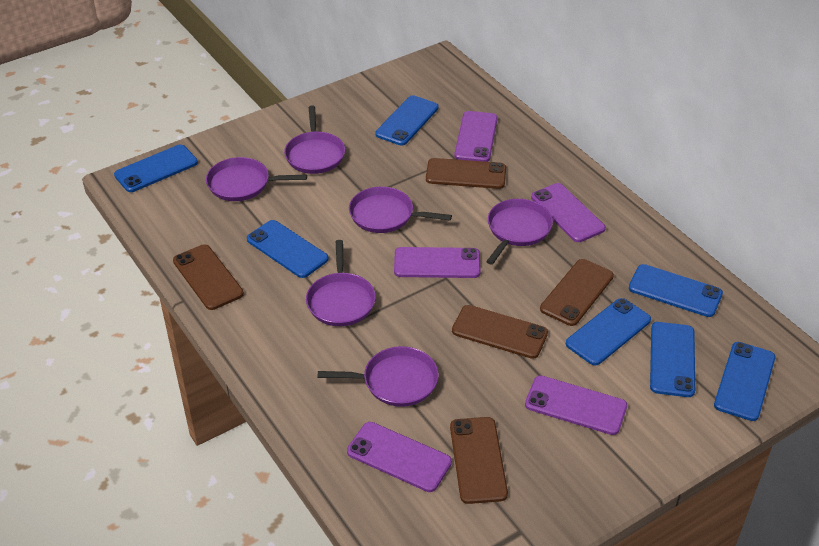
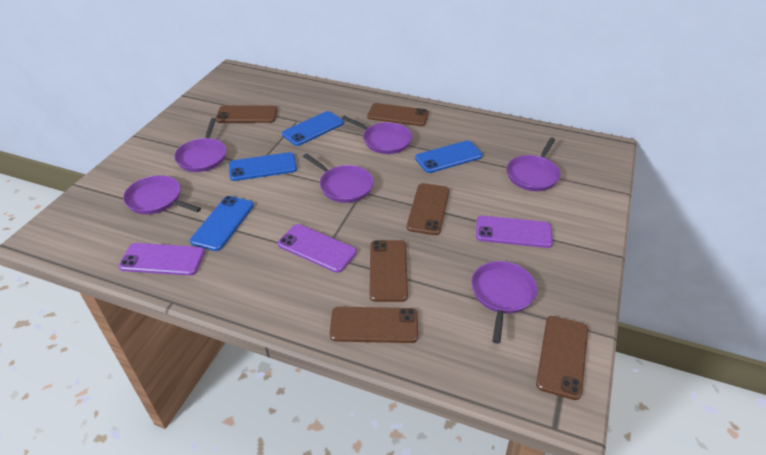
blue phone: [114,145,198,192] [247,220,328,278] [375,95,439,146] [566,298,651,365] [629,264,723,317] [650,322,695,397] [714,342,776,421] = 7 -> [190,196,254,251] [229,152,297,181] [282,111,344,146] [415,140,483,173] = 4
brown phone: [173,244,244,310] [426,158,506,189] [450,417,508,504] [452,305,548,359] [540,259,614,326] = 5 -> [216,106,278,123] [330,307,418,343] [367,103,429,126] [369,240,408,302] [407,183,450,235] [536,316,588,400] = 6
purple phone: [347,422,452,492] [394,247,480,278] [454,111,498,162] [525,375,627,435] [531,183,606,242] = 5 -> [118,243,205,276] [278,224,357,273] [476,216,553,248] = 3

